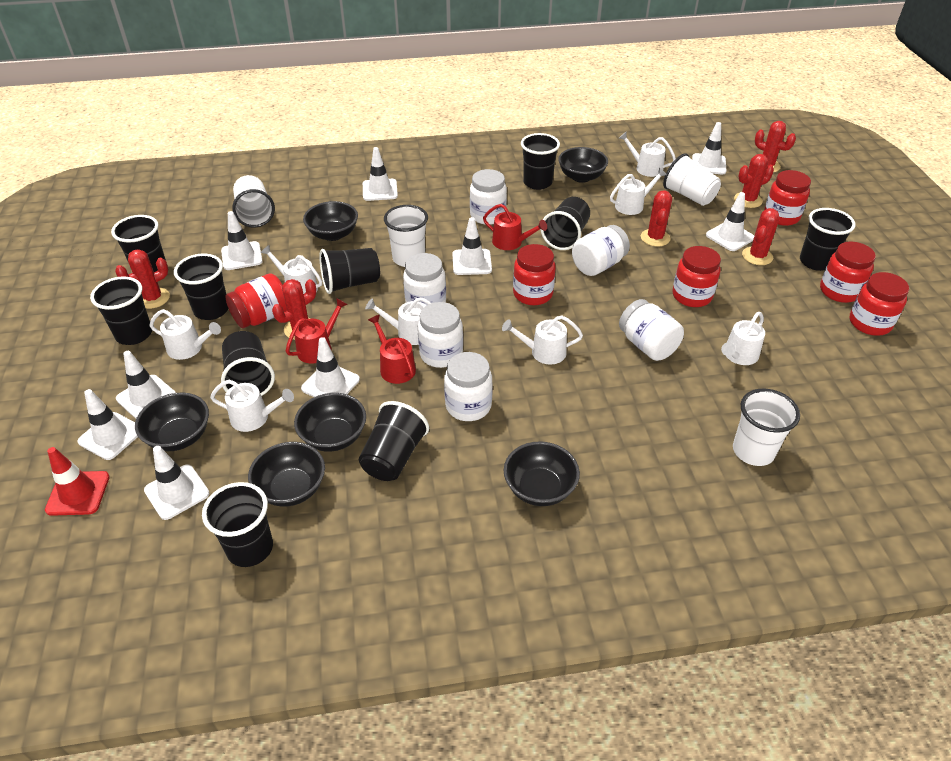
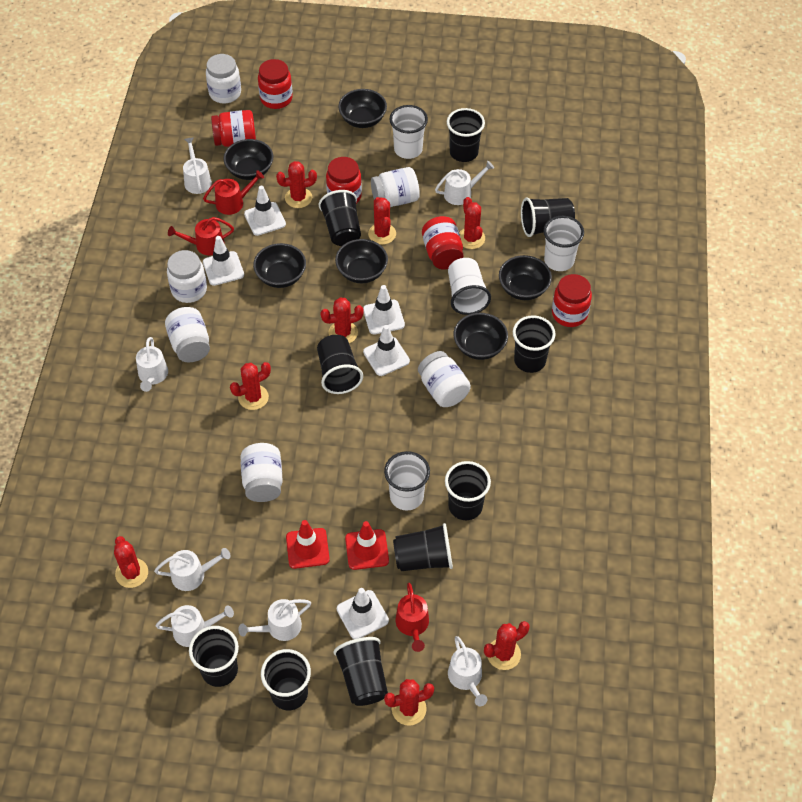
red cactus: [115,249,170,309] [272,279,316,340] [641,190,672,247] [734,154,774,208] [742,208,780,265] [755,121,796,172] = 6 -> [114,536,148,588] [230,362,271,410] [276,161,317,208] [320,298,364,343] [368,197,396,245] [384,679,434,725] [459,197,485,249] [484,621,530,670] = 8
red jar: [225,273,287,328] [513,244,556,305] [672,246,721,307] [764,170,811,226] [820,241,876,303] [850,272,909,336] = 6 -> [211,110,256,147] [258,59,293,109] [326,157,362,204] [422,216,464,269] [552,274,592,327] = 5
red traffic cone: [45,447,110,516] = 1 -> [286,520,330,569] [345,521,389,570] = 2
white traffic cone: [78,389,138,460] [116,351,176,419] [144,446,209,520] [221,211,263,270] [301,337,360,397] [363,147,398,201] [452,217,492,275] [692,122,726,174] [706,192,754,251] = 9 -> [203,236,244,286] [244,186,286,236] [337,588,389,639] [363,285,405,335] [363,325,410,376] = 5
white watering can: [150,309,221,360] [210,380,294,432] [260,245,322,294] [365,297,431,345] [502,316,583,365] [610,168,667,215] [619,131,676,177] [721,312,765,365] = 8 -> [136,337,168,392] [154,548,231,591] [156,605,234,647] [183,137,212,194] [238,599,311,641] [435,161,494,205] [448,636,487,706] = 7

